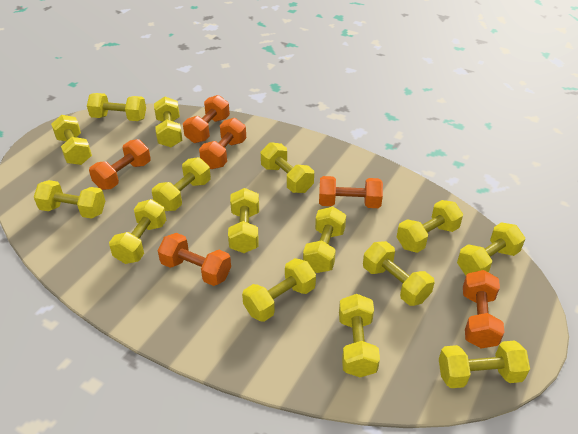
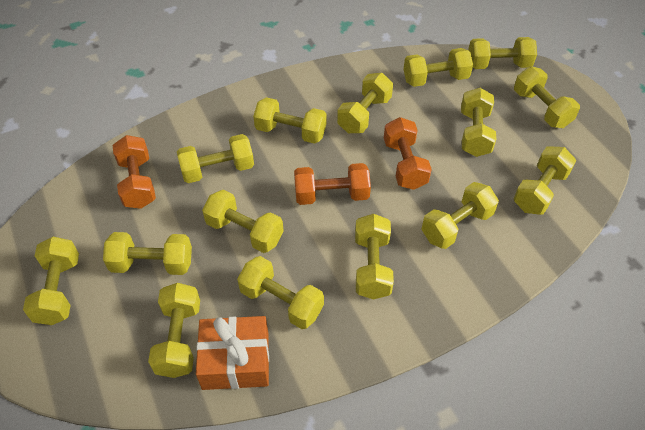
orange dumbbell: [89,139,151,190] [157,233,231,286] [183,95,230,143] [199,118,246,169] [319,176,383,208] [463,270,505,349] = 6 -> [112,135,156,209] [294,163,371,205] [384,117,432,190] = 3
orange gift: none = 0 -> [196,316,269,390] = 1

